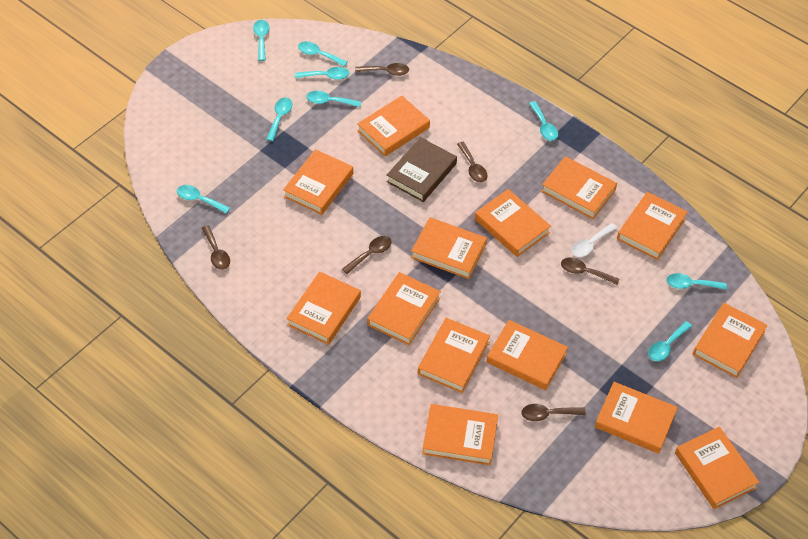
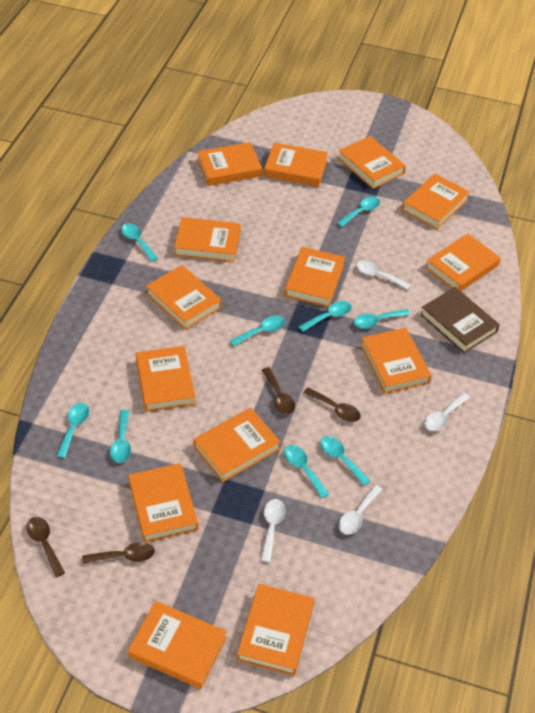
brown spoon: [202,225,230,270] [342,236,392,274] [355,63,409,76] [457,142,487,182] [521,404,586,421] [561,258,619,285] = 6 -> [26,517,65,577] [82,542,155,564] [262,367,295,414] [304,388,361,422] = 4
white spoon: [571,223,617,257] = 1 -> [261,499,286,562] [339,485,382,534] [356,261,410,290] [424,393,470,431] = 4

